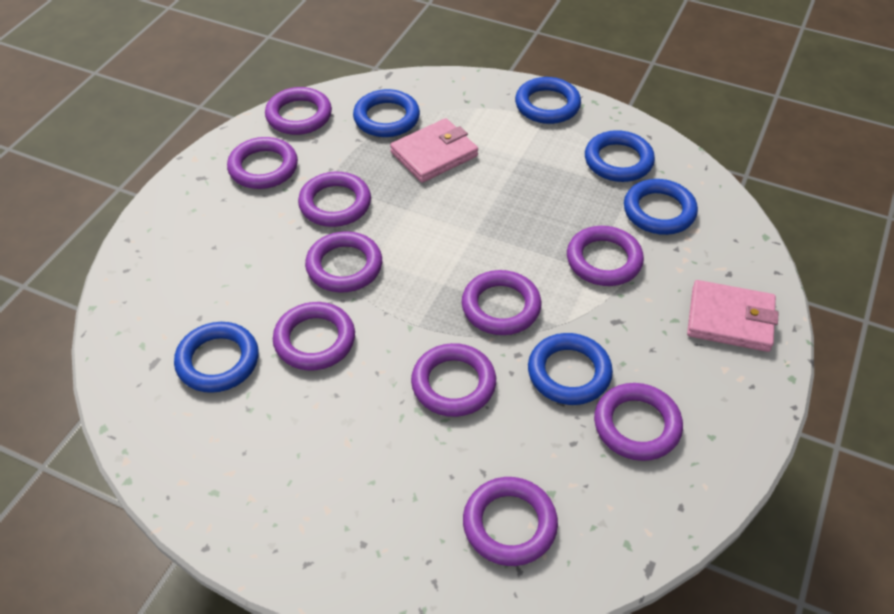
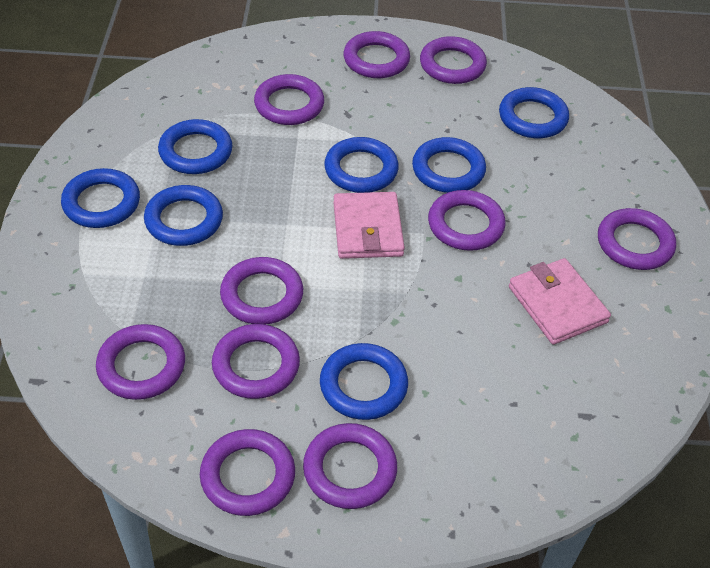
blue ring: [174,322,259,393] [353,89,420,137] [515,77,581,124] [528,333,613,405] [585,130,655,182] [624,179,698,235] = 6 -> [61,168,140,228] [144,185,223,246] [158,119,233,174] [320,343,408,420] [324,137,399,193] [412,137,486,193] [499,87,569,138] = 7

